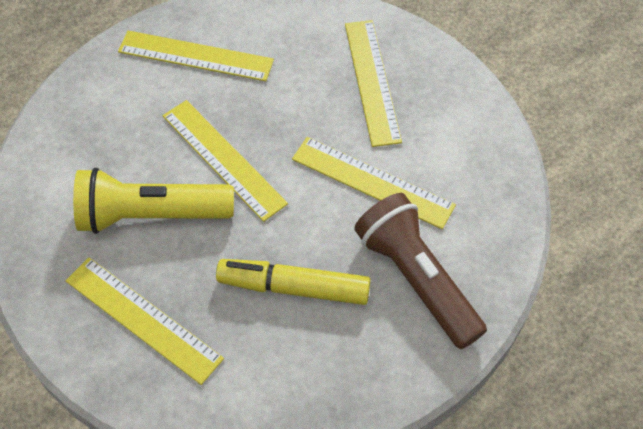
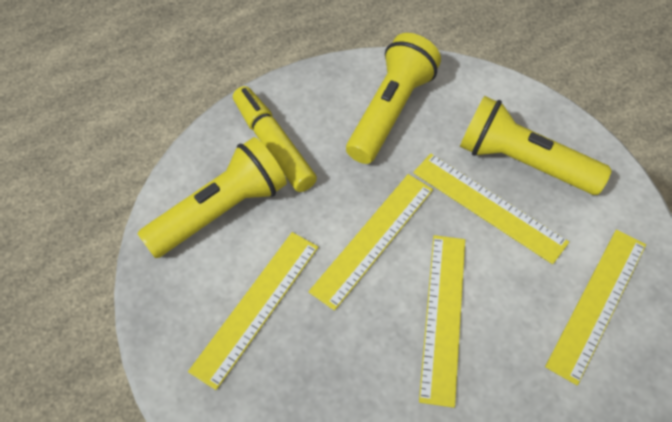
brown flashlight: [354,193,487,349] = 1 -> none = 0
yellow flashlight: [73,168,234,234] = 1 -> [138,137,287,258] [346,33,441,164] [460,96,612,195] = 3

